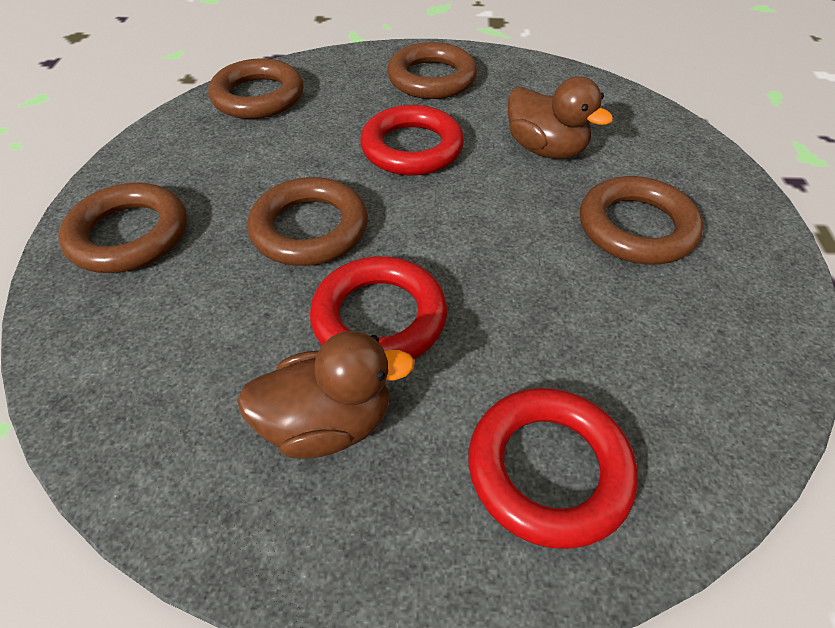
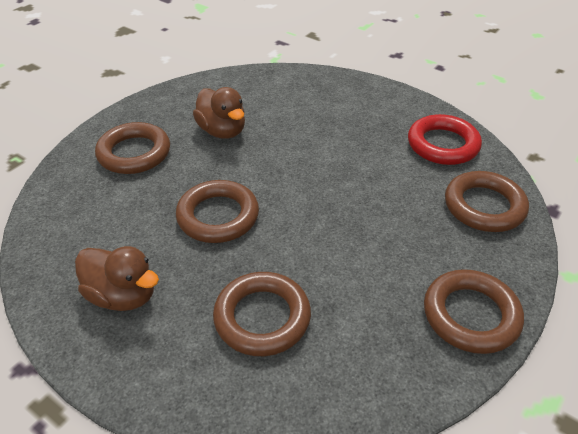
red ring: [310,256,447,359] [360,105,464,176] [469,388,638,549] = 3 -> [408,114,482,165] = 1

